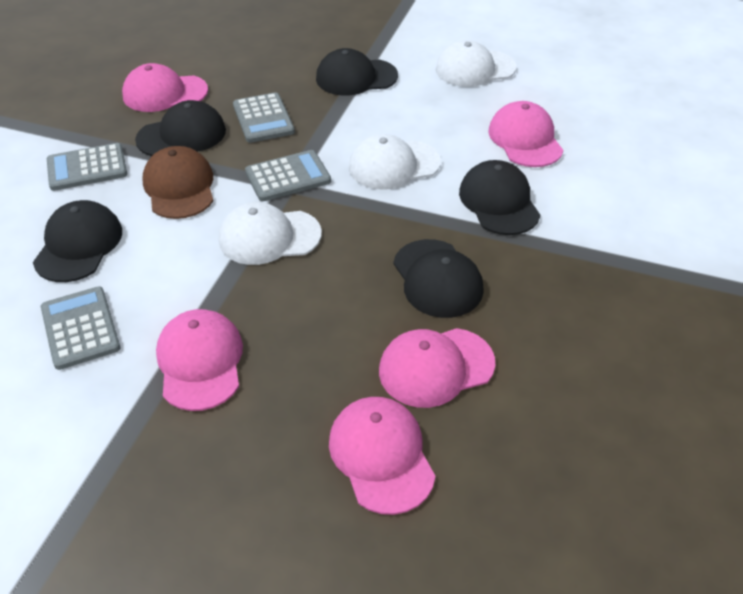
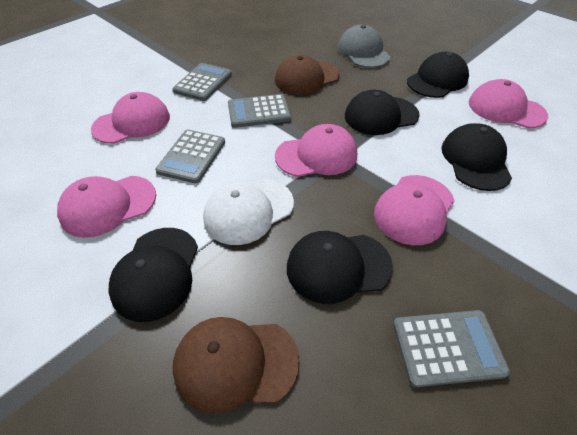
brown cap: [142,146,214,219] = 1 -> [173,317,300,414] [275,55,340,95] = 2
grey cap: none = 0 -> [338,25,391,68] = 1
white cap: [219,202,322,265] [349,134,441,190] [436,40,517,87] = 3 -> [203,179,294,245] = 1

